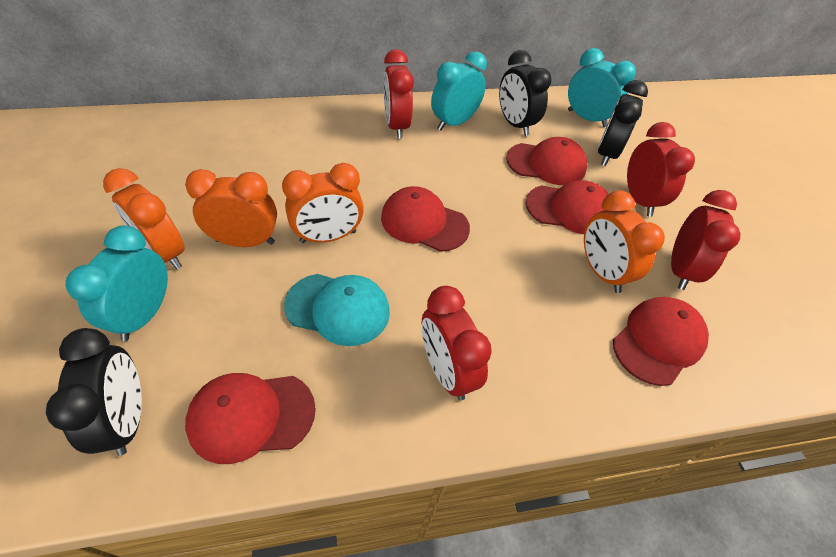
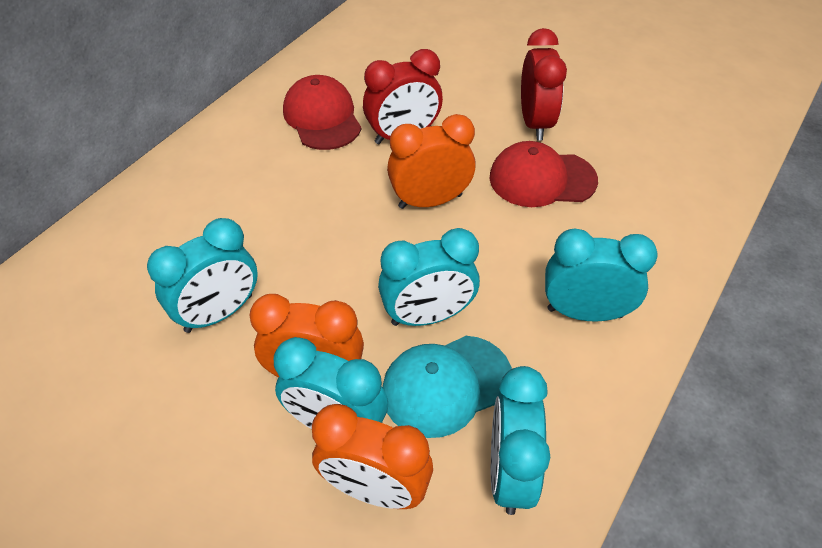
black clock: [46,328,142,456] [499,50,552,136] [598,80,648,166] = 3 -> none = 0
orange clock: [103,168,185,269] [185,169,277,247] [282,163,364,243] [584,191,665,293] = 4 -> [250,294,364,377] [312,404,433,509] [387,114,476,209] = 3
red cap: [185,373,316,464] [381,186,470,252] [506,137,587,185] [525,180,608,234] [613,297,709,386] = 5 -> [283,75,361,150] [489,141,598,207] = 2
red clock: [384,49,414,139] [422,286,492,400] [627,122,695,217] [671,190,740,290] = 4 -> [363,49,443,144] [521,28,567,141] = 2
turquoise clock: [65,225,168,341] [431,51,487,131] [568,48,636,127] = 3 -> [147,218,258,333] [274,337,388,429] [378,228,480,326] [491,366,550,515] [545,228,658,321] = 5

